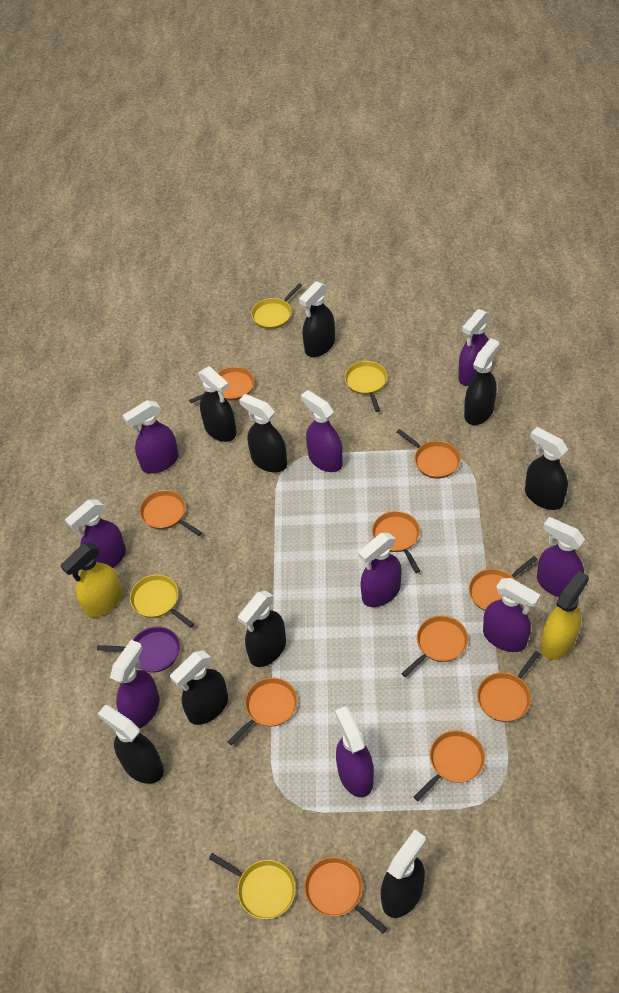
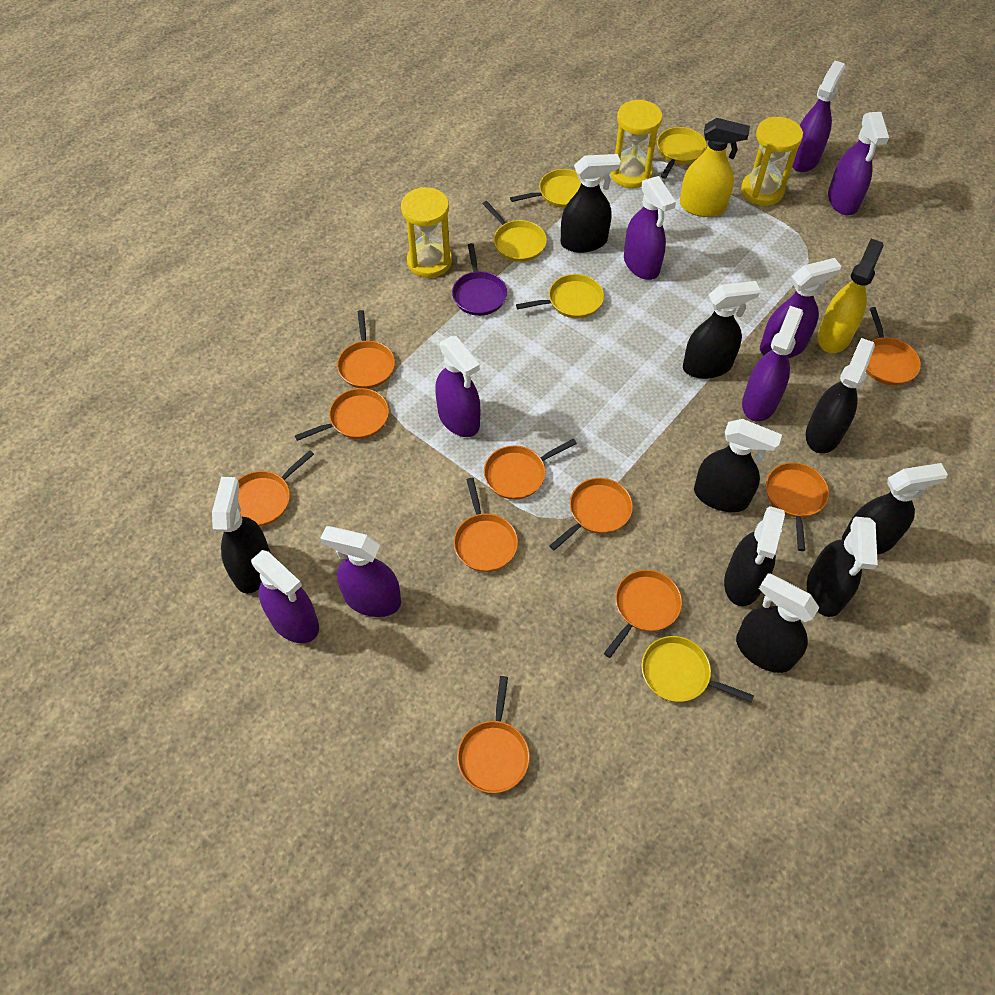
purple spray bottle: [65,499,126,568] [110,640,160,729] [123,400,179,474] [301,390,343,472] [335,706,374,797] [358,533,402,607] [458,309,490,386] [483,578,540,652] [537,517,585,597] = 9 -> [251,550,319,643] [320,526,401,617] [435,336,480,437] [624,176,676,280] [742,306,803,422] [760,258,841,358] [792,60,845,172] [828,112,889,215] = 8
yellow hourglass: none = 0 -> [401,187,452,278] [610,99,663,188] [741,117,803,206] = 3
yellow pan: [130,574,194,628] [209,853,296,919] [251,283,303,329] [345,361,387,412] = 4 -> [483,201,547,262] [510,169,581,208] [516,274,604,318] [641,636,754,703] [657,127,707,179] = 5

